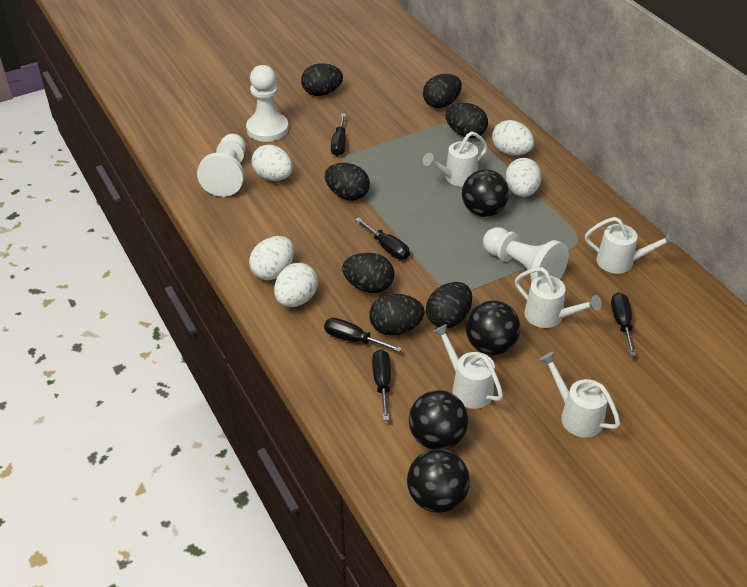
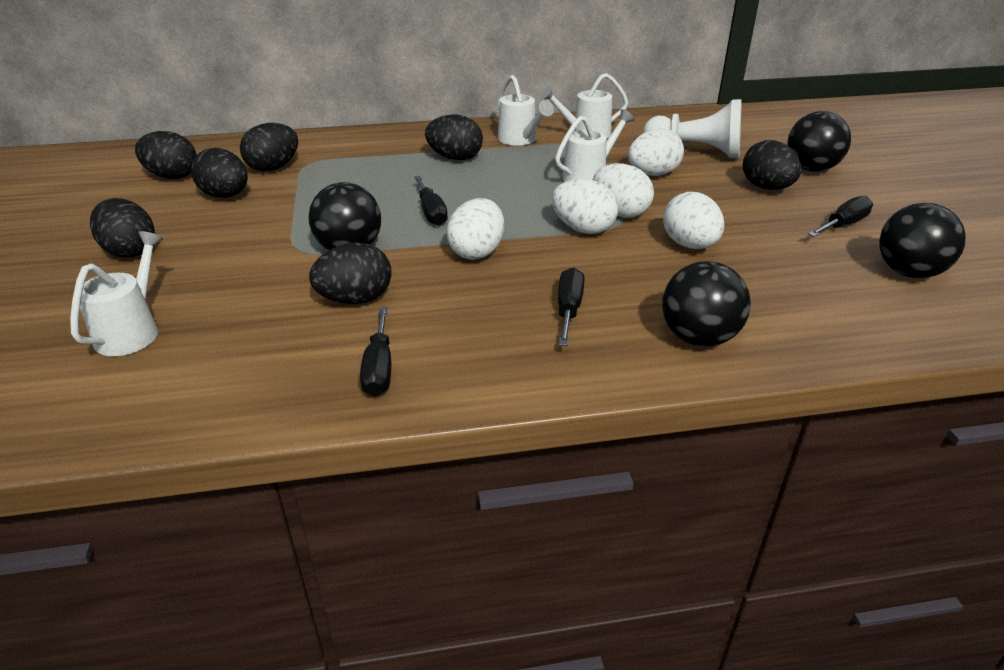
black screwdriver: [324,318,402,352] [331,114,346,156] [355,217,410,260] [372,350,391,420] [611,292,636,356] = 5 -> [360,307,391,396] [414,176,448,225] [558,268,584,346] [808,196,873,237] = 4
white pawn: [197,134,246,197] [246,65,289,142] [483,227,569,282] = 3 -> [643,99,741,158] = 1
white watering can: [423,132,488,186] [433,324,503,409] [515,267,602,328] [539,352,620,438] [585,217,676,274] = 5 -> [70,231,163,356] [498,75,554,146] [540,73,628,138] [555,109,635,182] = 4

